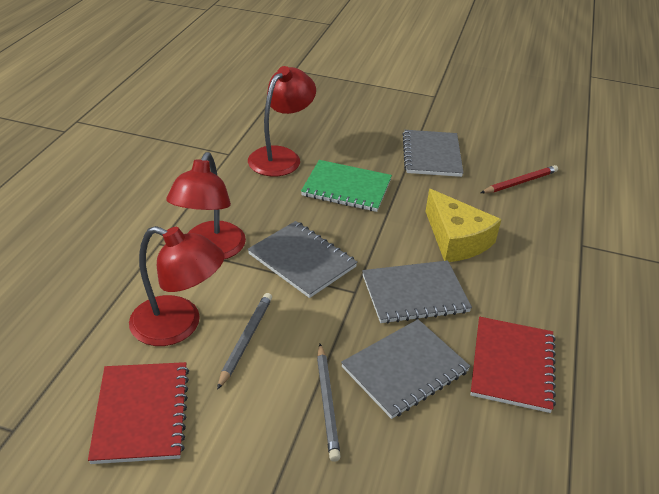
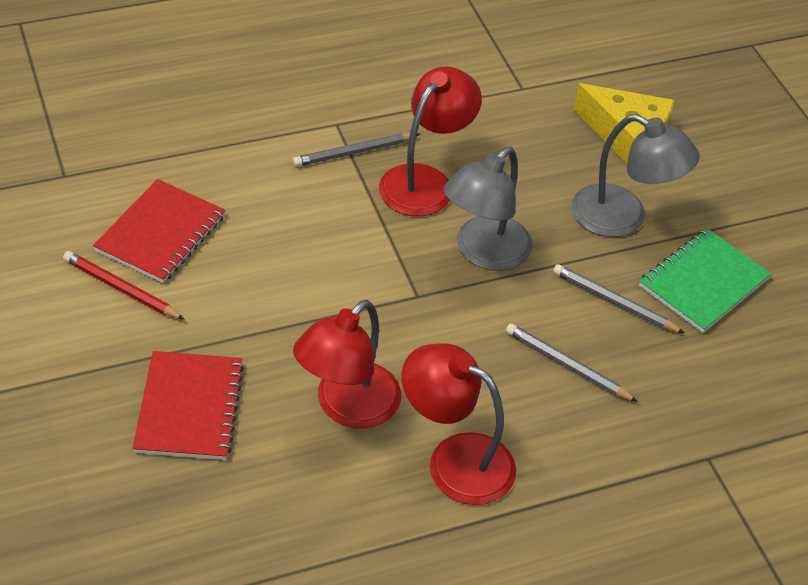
grey lamp: none = 0 -> [444,147,533,271] [571,114,700,237] = 2
grey notebook: [248,221,358,298] [341,319,470,419] [362,260,472,324] [403,130,464,177] = 4 -> none = 0
grey pencil: [217,293,272,390] [317,344,341,462] = 2 -> [293,133,420,167] [506,323,638,402] [553,264,684,333] = 3

